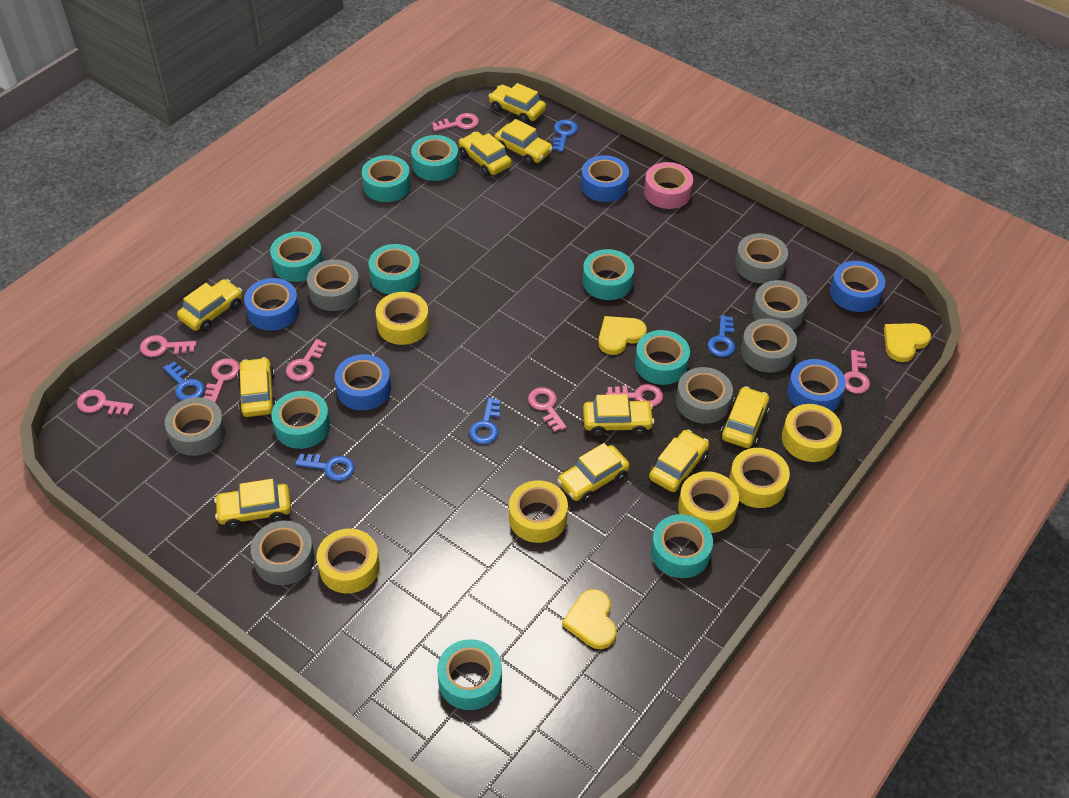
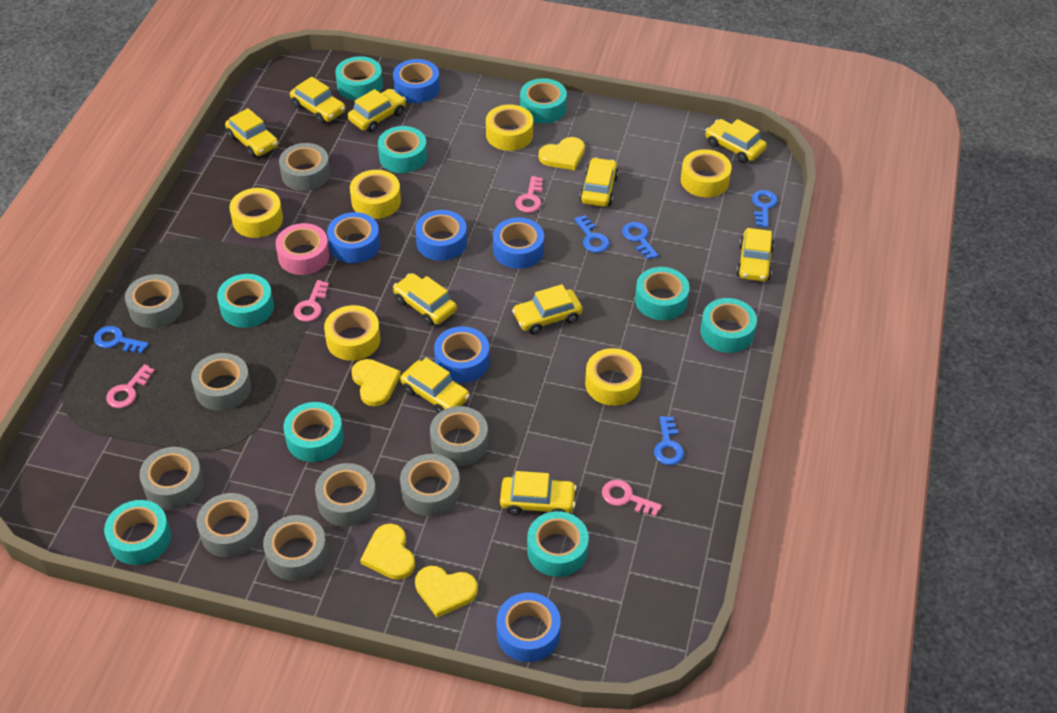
blue tape: [244,278,299,331] [335,354,391,410] [581,155,629,202] [787,359,846,411] [830,261,885,312] = 5 -> [327,212,380,263] [393,59,440,103] [415,210,467,261] [434,326,490,383] [493,217,544,269] [497,593,561,662] = 6
grey tape: [165,397,226,456] [251,521,315,585] [307,259,360,311] [676,367,733,424] [735,233,788,283] [741,318,797,373] [752,280,807,330] = 7 -> [125,274,183,328] [139,447,204,509] [191,353,251,411] [197,493,262,558] [263,515,328,581] [279,143,330,191] [315,463,377,526] [400,454,460,516] [430,406,488,466] = 9
pink key: [77,390,134,415] [140,335,197,357] [204,358,240,403] [286,339,327,381] [432,113,479,131] [528,387,566,432] [606,384,663,407] [844,350,870,394] = 8 -> [106,364,155,408] [294,280,329,322] [515,176,543,213] [602,480,662,517] = 4
yellow heart: [562,589,617,649] [598,316,647,355] [884,323,931,362] = 3 -> [351,359,401,406] [360,523,415,580] [415,566,478,617] [539,137,585,170] = 4

